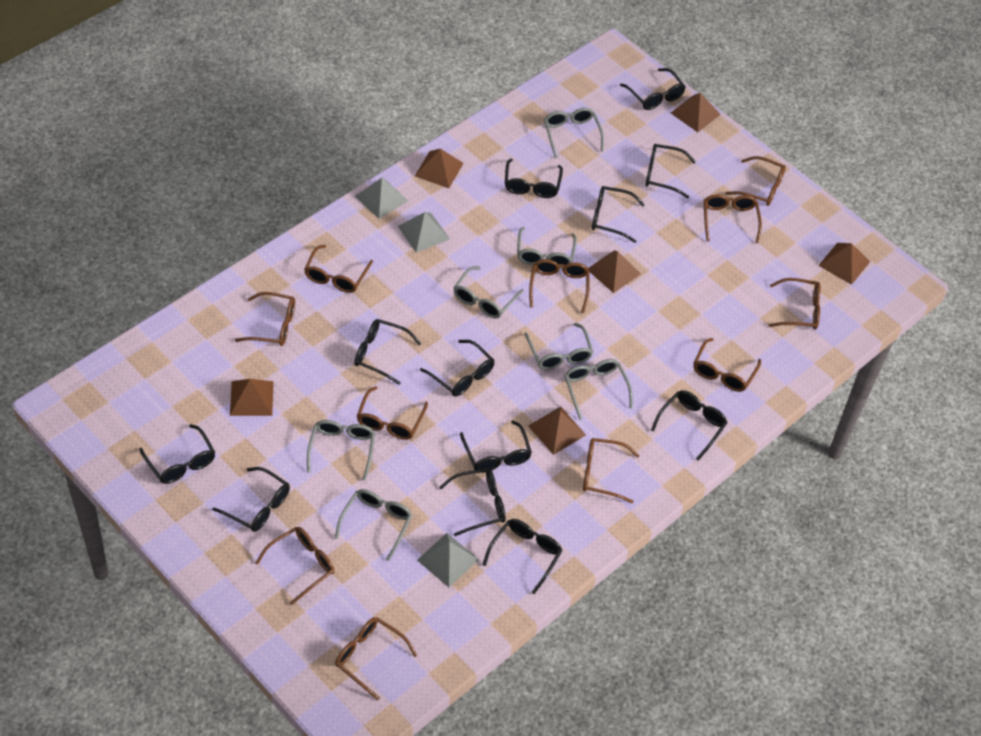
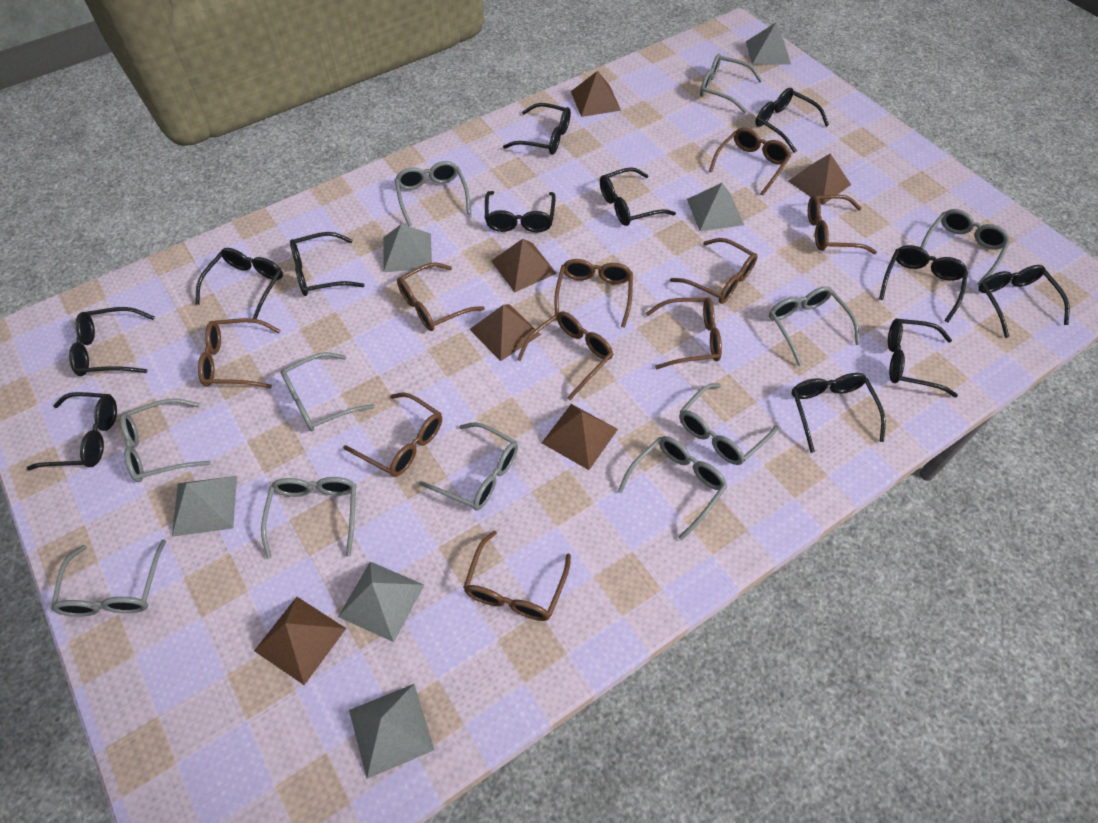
brown glasses: [235,292,295,346] [256,527,335,605] [304,245,373,293] [335,617,418,700] [357,386,428,440] [529,259,590,313] [583,438,640,503] [694,338,761,392] [704,194,762,243] [726,156,786,206] [768,278,821,330] = 11 -> [198,318,281,388] [343,392,442,477] [397,262,485,331] [463,530,571,621] [517,311,613,400] [554,259,633,328] [646,298,722,369] [670,238,758,304] [709,128,791,196] [808,195,877,254] = 10
grey glasses: [307,420,375,481] [335,489,412,561] [453,266,524,318] [517,227,577,269] [525,323,593,370] [544,108,604,158] [564,359,633,420] = 7 -> [50,540,166,617] [120,399,211,482] [261,477,356,559] [281,352,374,432] [395,161,471,226] [419,422,518,511] [618,436,728,540] [679,383,778,465] [700,54,762,113] [769,286,860,366] [920,209,1010,285] = 11
grey pyramid: [355,178,408,219] [398,212,450,253] [417,533,479,587] = 3 -> [172,476,237,537] [338,561,424,642] [349,684,434,779] [383,224,432,272] [687,183,744,231] [746,23,791,65] = 6

